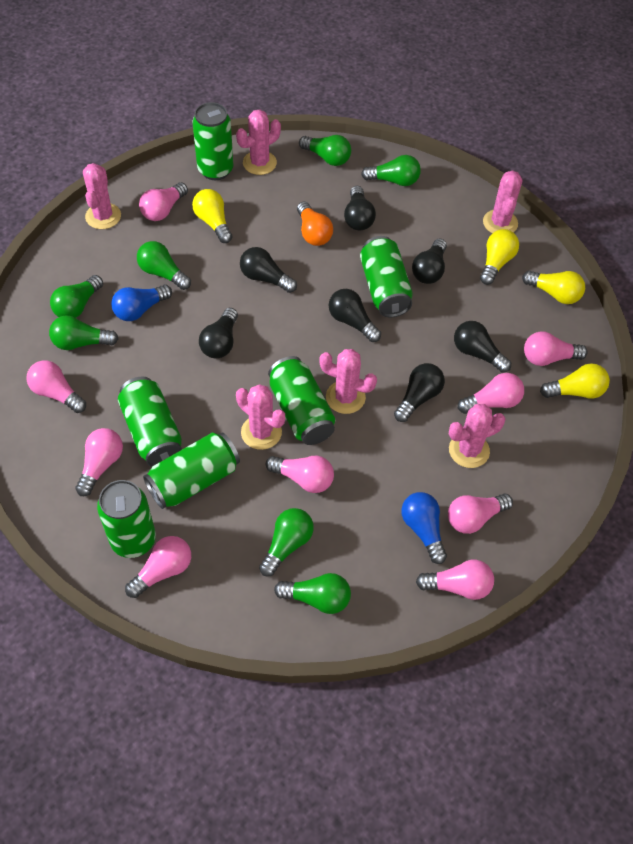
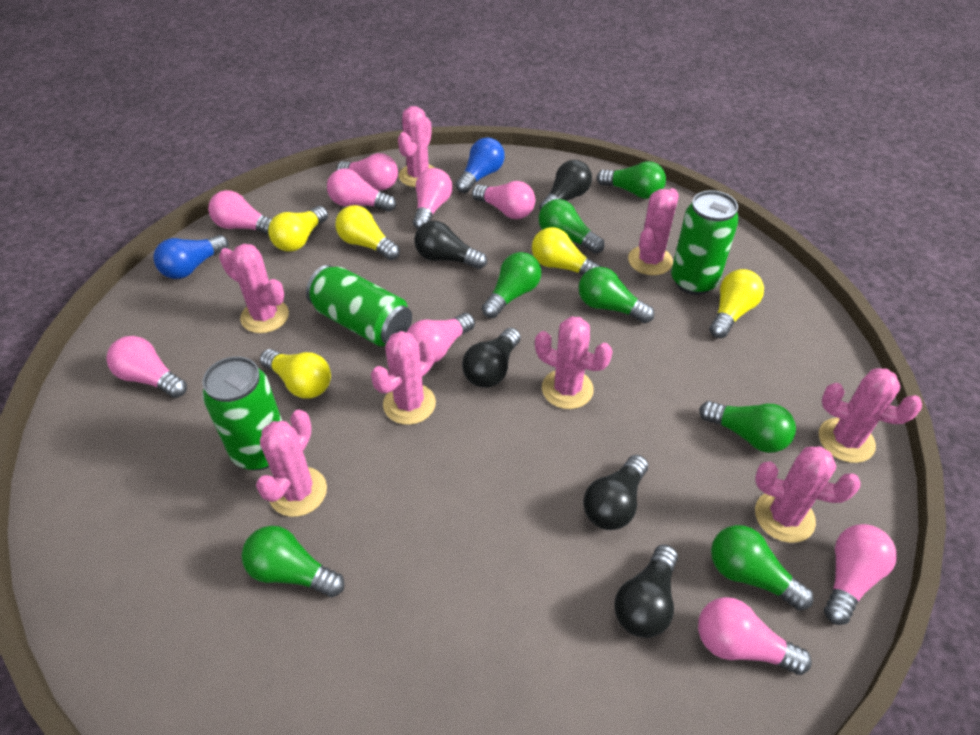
black light bulb: [199,308,238,358] [240,247,297,293] [328,289,381,342] [344,186,376,230] [394,363,445,422] [412,238,447,284] [454,321,511,373] = 7 -> [414,221,487,269] [462,328,521,388] [539,160,592,210] [583,455,648,530] [614,545,678,638] = 5
green can: [97,480,156,558] [118,377,182,467] [143,433,240,509] [192,102,233,180] [268,356,335,445] [360,236,413,317] = 6 -> [202,356,282,470] [306,265,412,347] [671,190,739,295] = 3
orange light bulb: [297,201,333,246] = 1 -> none = 0
pink cactus: [83,163,121,229] [236,109,281,175] [236,384,285,450] [319,349,377,414] [449,404,506,468] [483,170,522,233] = 6 -> [219,244,289,333] [256,410,327,517] [371,331,436,425] [398,106,435,187] [535,316,613,409] [628,188,679,275] [755,446,861,543] [819,368,922,463] = 8
yellow light bulb: [192,189,232,243] [480,229,519,285] [522,271,585,304] [540,363,610,399] = 4 -> [260,349,331,399] [268,206,328,252] [335,205,400,260] [532,227,601,276] [709,269,764,338] = 5

